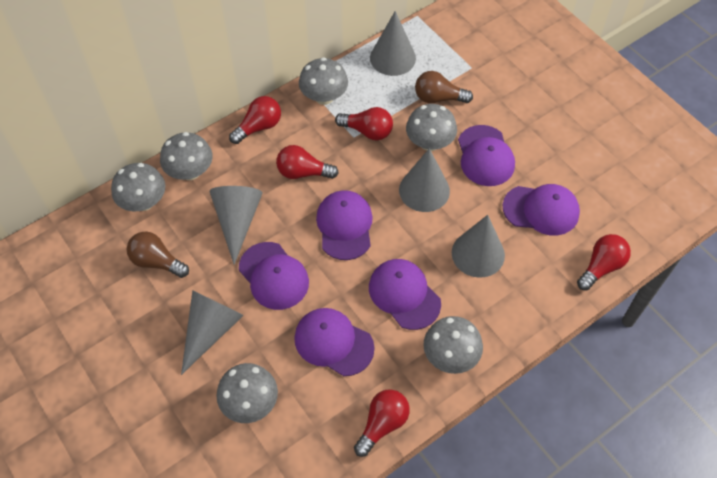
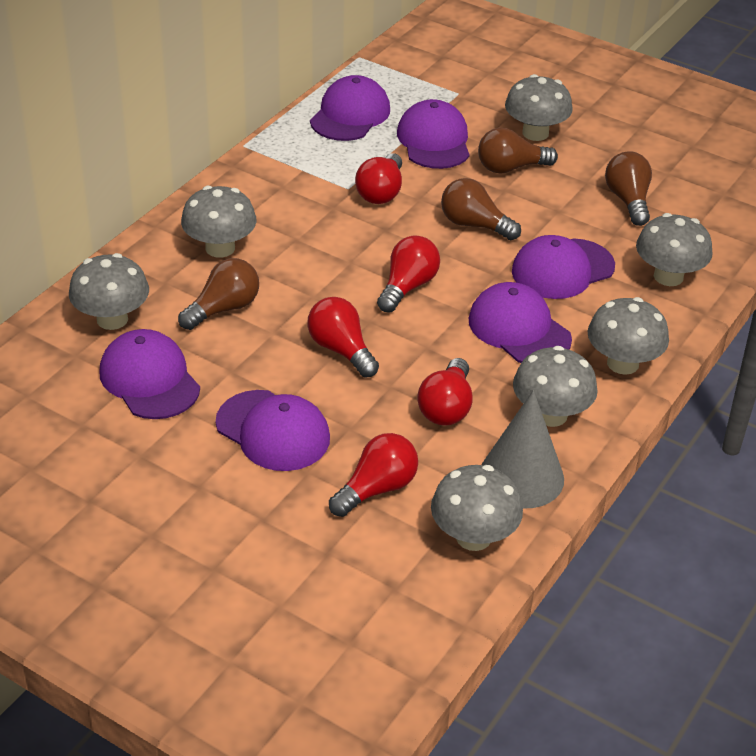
brown light bulb: [127,231,189,278] [415,71,473,103] = 2 -> [178,258,259,330] [441,178,521,240] [478,128,558,174] [605,151,652,226] = 4
grey cone: [181,290,244,375] [209,186,263,265] [370,11,416,76] [399,148,450,212] [452,215,505,278] = 5 -> [482,390,564,509] = 1
grey mushroom: [111,163,165,212] [160,132,213,180] [216,363,278,423] [299,57,348,105] [406,104,457,151] [423,316,483,374] = 6 -> [69,253,149,330] [181,185,257,258] [431,465,523,551] [505,74,573,141] [513,346,598,427] [588,297,669,375] [636,213,713,286] = 7

